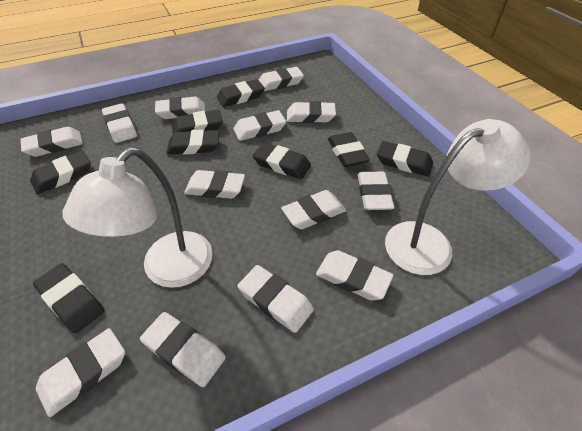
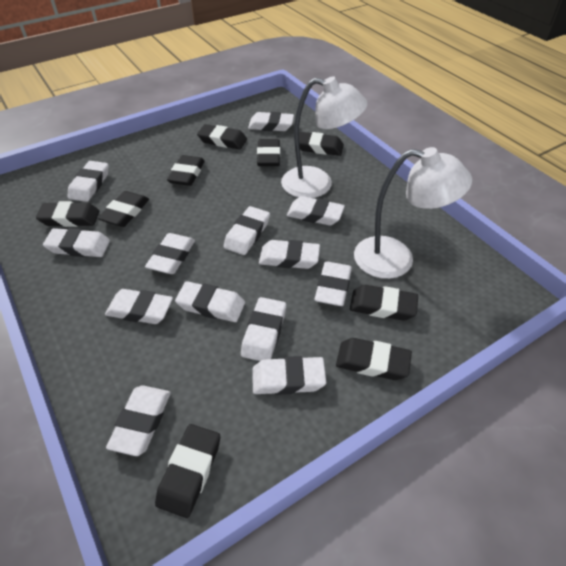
black eraser: [30,151,91,194] [33,263,104,333] [166,129,219,155] [172,110,223,134] [217,79,265,107] [252,142,311,179] [328,132,370,167] [377,141,433,176] = 8 -> [36,201,99,227] [98,191,149,227] [155,424,220,518] [167,155,205,186] [197,124,247,149] [257,139,280,166] [299,132,344,156] [336,338,412,380] [350,285,418,321] = 9

